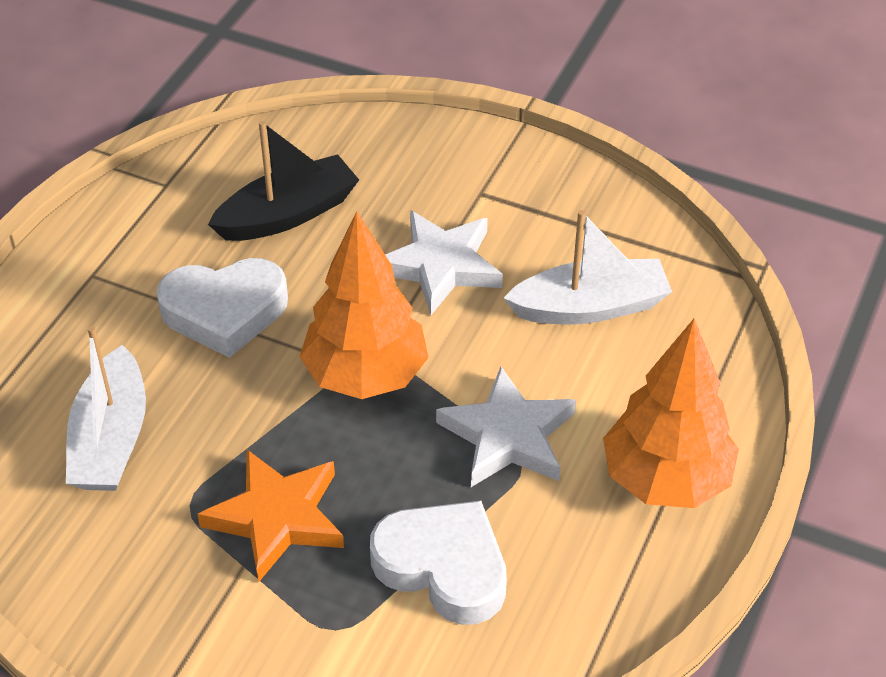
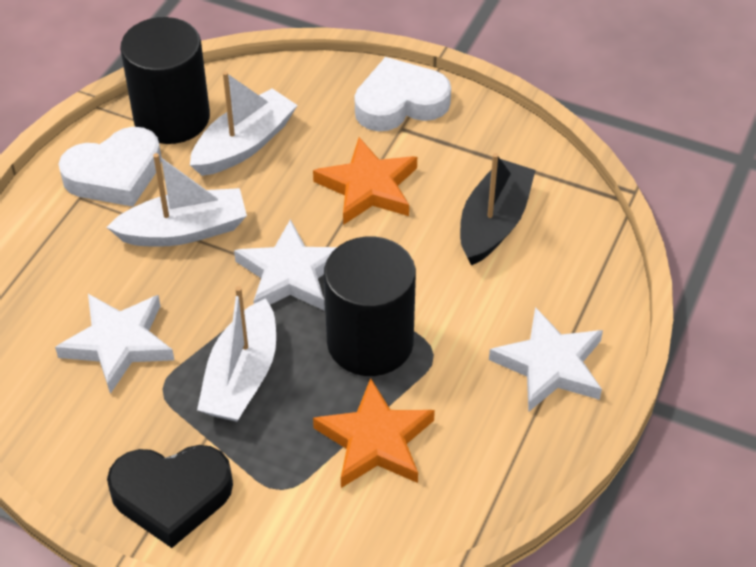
black cylinder: none = 0 -> [120,17,210,144] [324,236,416,376] = 2
black heart: none = 0 -> [107,445,233,548] = 1
orange star: [197,450,344,582] = 1 -> [313,137,417,225] [313,378,435,488] = 2
orange tree: [299,211,429,399] [603,318,739,508] = 2 -> none = 0
white boat: [66,326,146,491] [504,210,672,325] = 2 -> [106,153,247,247] [190,71,298,176] [197,286,276,422] = 3
white star: [385,210,503,315] [436,366,576,487] = 2 -> [55,294,174,394] [234,219,337,311] [489,307,603,412] = 3

